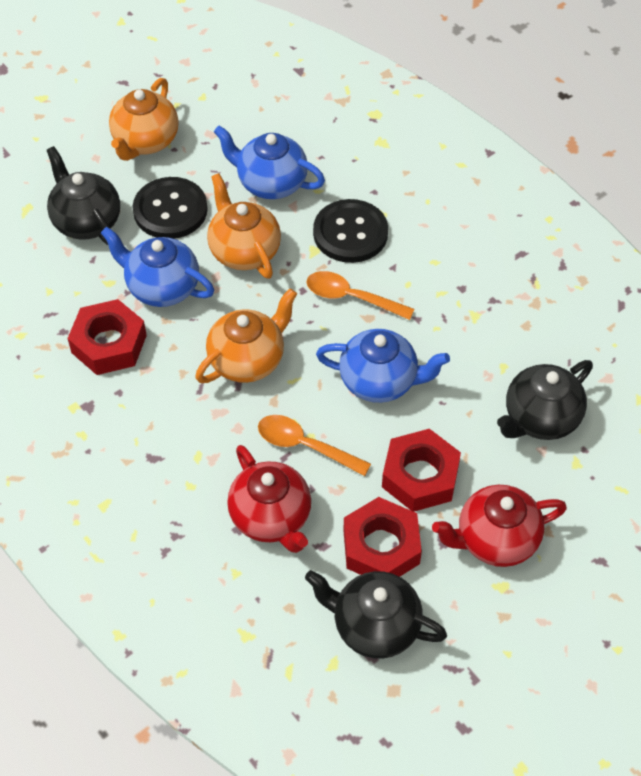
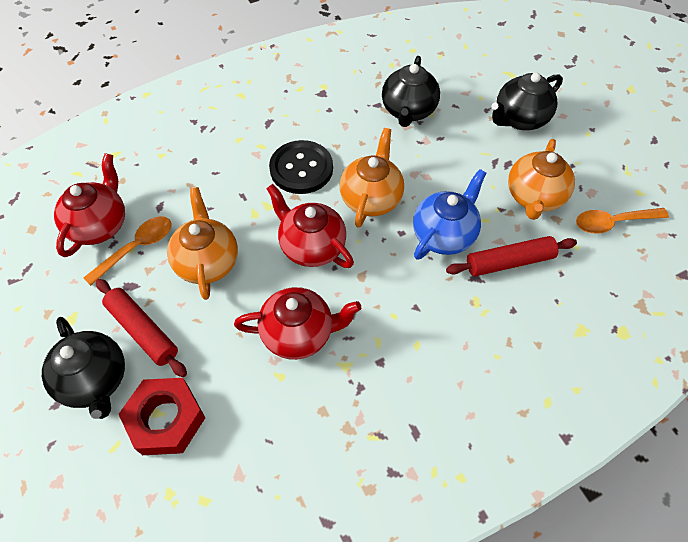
black button: [133,177,208,239] [313,199,388,263] = 2 -> [269,140,333,194] = 1
blue teapot: [101,227,214,307] [214,126,325,199] [316,329,450,403] = 3 -> [413,169,486,260] = 1
red nut: [67,299,147,375] [343,497,422,577] [382,429,461,512] = 3 -> [118,378,205,455] = 1
red rolling pin: none = 0 -> [96,279,187,377] [446,236,577,276] = 2
red teapot: [227,445,311,553] [432,485,567,567] = 2 -> [54,153,125,257] [234,287,361,360] [266,184,354,268] = 3

